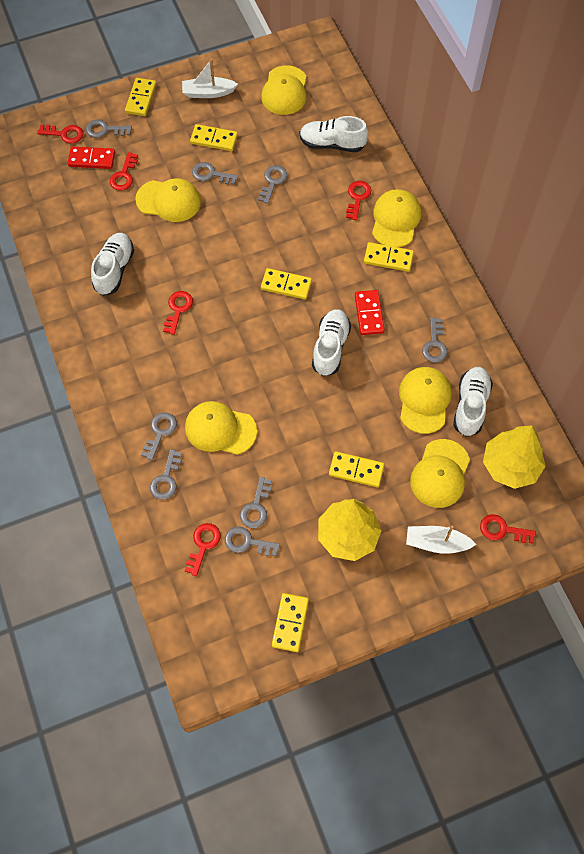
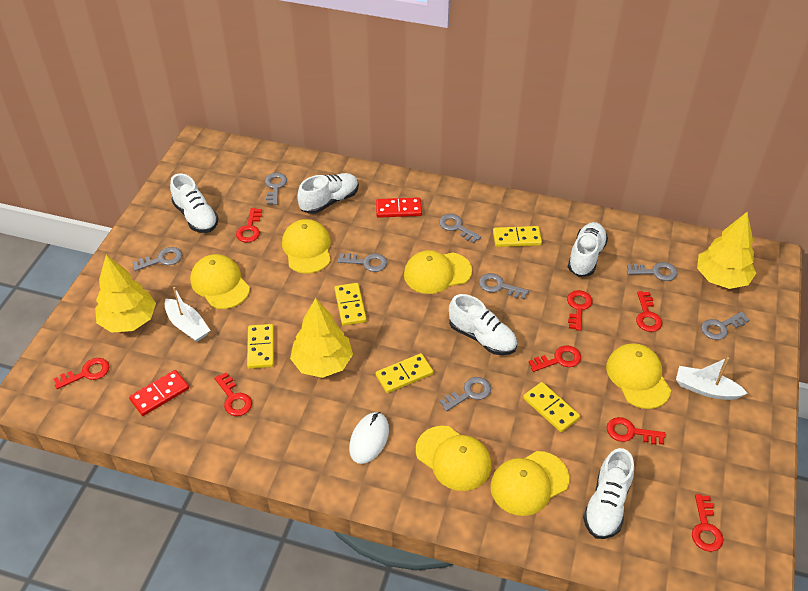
red key: [37,124,83,144] [110,152,138,191] [163,291,193,335] [185,523,221,576] [346,181,371,220] [480,514,536,544] = 6 -> [54,358,110,389] [215,373,252,416] [236,208,262,243] [528,346,581,372] [567,290,593,331] [607,417,665,445] [636,291,662,332] [692,494,724,552] = 8
white mouse: none = 0 -> [349,412,389,464] = 1
white shoe: [91,233,134,296] [300,116,368,152] [312,309,351,376] [453,367,493,437] = 4 -> [170,174,219,233] [297,173,359,214] [449,294,517,355] [568,222,608,277] [583,448,634,539] = 5
yellow domino: [125,78,157,116] [190,124,238,151] [261,268,312,300] [272,593,309,652] [329,451,384,487] [364,242,414,272] = 6 -> [247,324,274,369] [335,283,367,326] [376,353,433,393] [493,226,542,247] [523,382,580,432] = 5
yellow tree: [318,499,382,561] [483,425,546,489] = 2 -> [95,255,156,333] [290,298,353,378] [697,212,756,289] = 3

